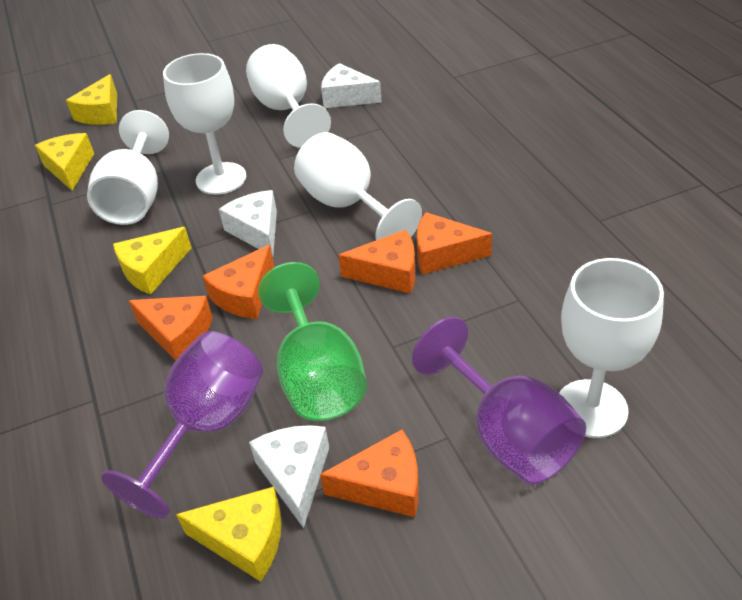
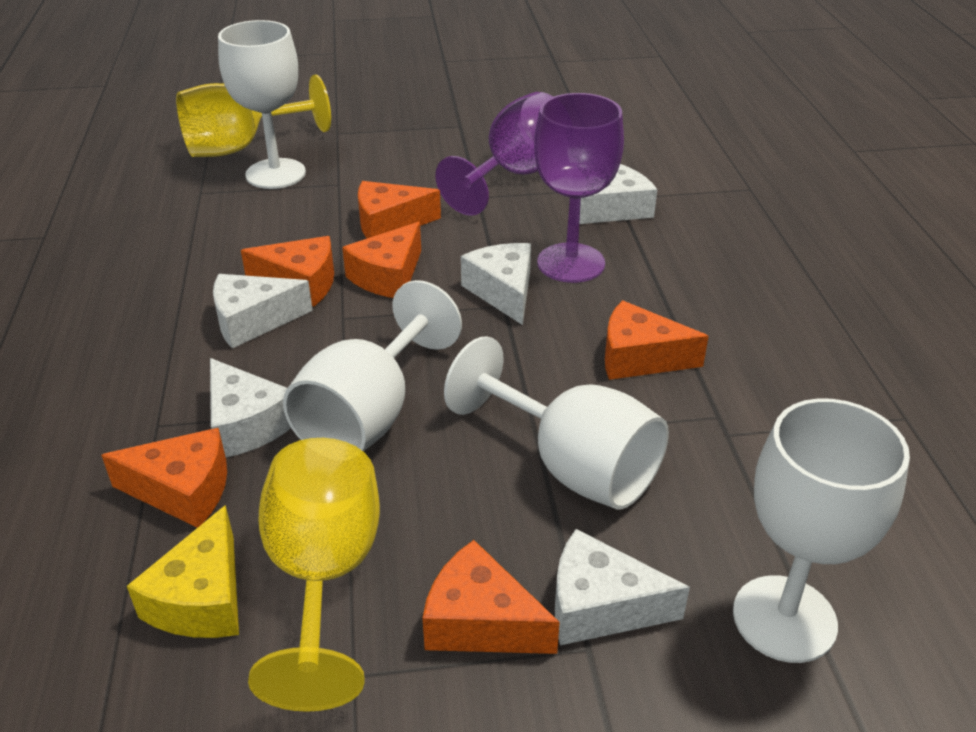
green goblet: [258,262,367,421] = 1 -> none = 0
orange cheese: [128,296,213,361] [202,245,274,319] [320,429,419,517] [339,229,416,294] [417,212,492,275] = 5 -> [101,428,227,528] [241,236,334,307] [342,222,421,298] [358,181,441,238] [422,540,560,654] [605,300,709,380] = 6
white cheese: [219,190,277,257] [249,425,329,528] [321,63,382,108] = 3 -> [210,358,291,457] [213,274,313,348] [461,243,531,325] [555,529,690,645] [579,164,657,224] = 5
white goblet: [87,110,169,225] [163,53,246,195] [246,44,331,148] [294,132,422,240] [559,258,664,438] = 5 -> [218,20,306,189] [283,280,462,451] [444,336,669,509] [733,398,910,663] = 4
yellow cheese: [35,133,94,191] [66,74,117,125] [113,227,192,295] [176,487,282,582] = 4 -> [127,505,239,638] = 1
yellow goblet: none = 0 -> [176,75,331,157] [248,438,380,712] = 2

